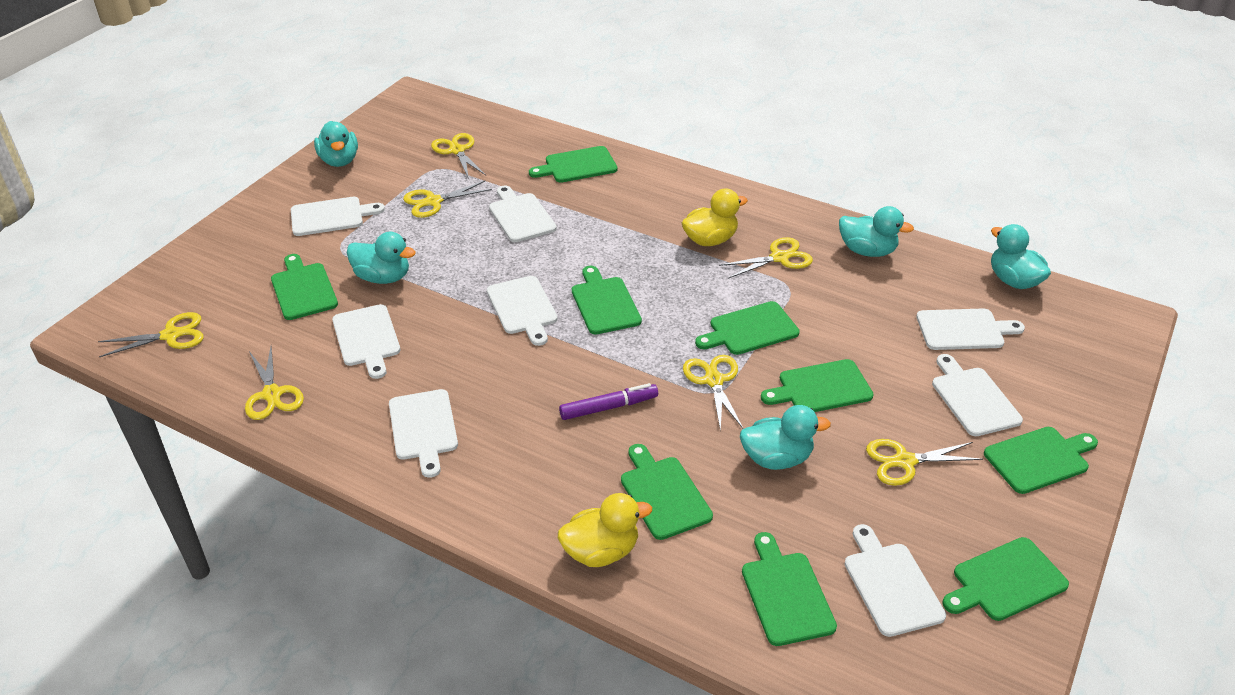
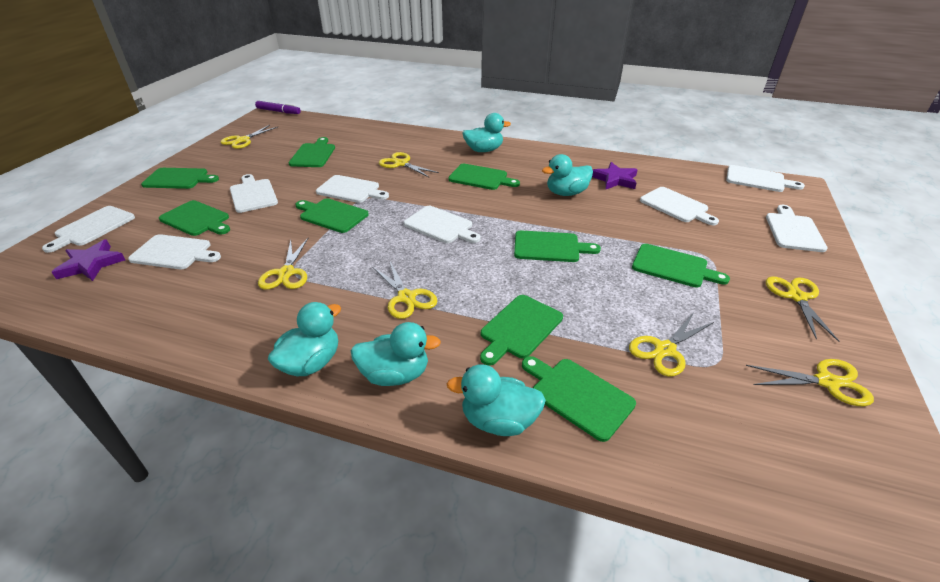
purple star: none = 0 -> [52,240,125,281] [592,162,638,189] = 2
yellow duck: [558,493,652,567] [682,189,748,246] = 2 -> none = 0

